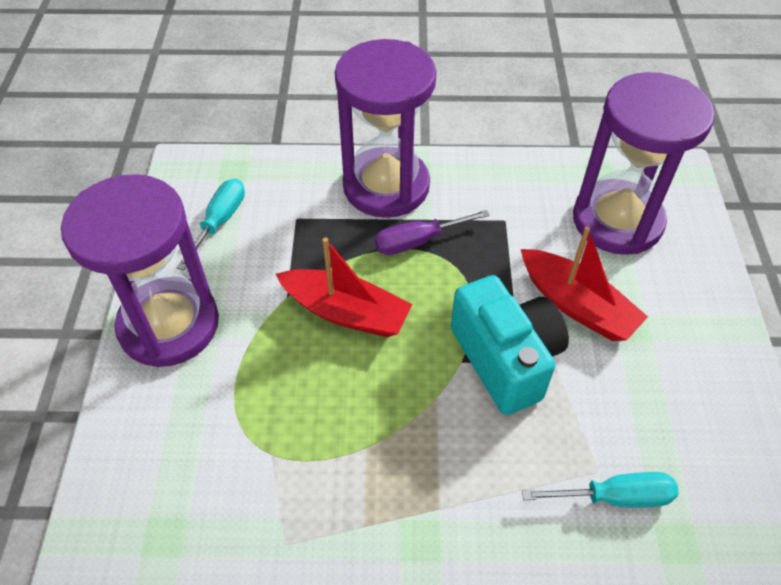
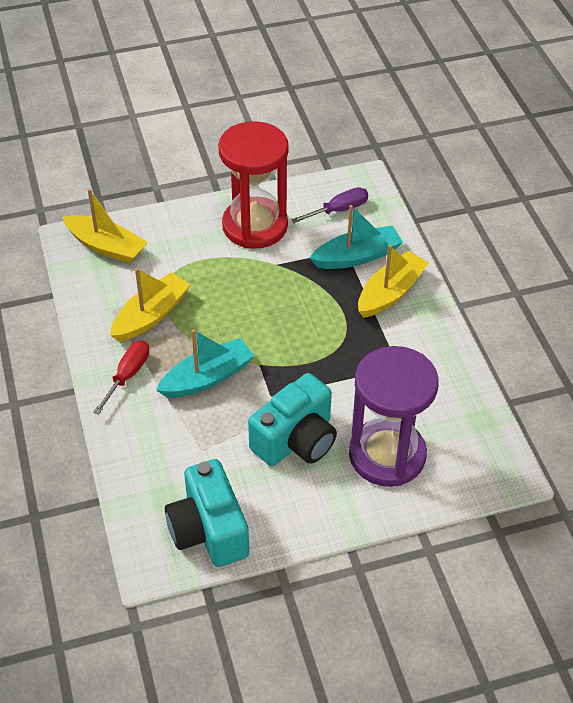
purple hourglass: [61,174,219,367] [335,39,437,218] [573,72,715,255] = 3 -> [349,346,439,487] = 1
red boat: [276,237,413,337] [521,226,648,341] = 2 -> none = 0
red hourglass: none = 0 -> [218,121,289,249] = 1
red screwdriver: none = 0 -> [93,341,149,415] = 1
turquoise boat: none = 0 -> [156,329,254,398] [310,205,403,269] = 2
turquoise camera: [451,275,569,415] = 1 -> [165,459,249,567] [248,373,337,466] = 2
turquoise screwdriver: [176,179,245,270] [522,472,678,507] = 2 -> none = 0
yellow boat: none = 0 -> [62,189,148,263] [110,268,191,342] [358,245,429,318] = 3

